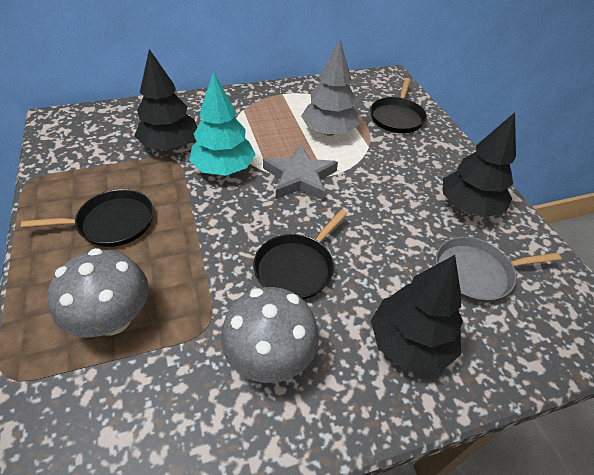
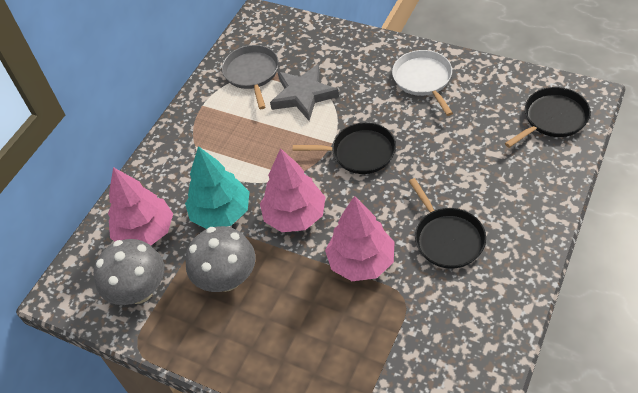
black tree: [134,49,197,150] [371,255,463,373] [443,113,516,218] = 3 -> none = 0
grey tree: [301,40,359,136] = 1 -> none = 0
pink tree: none = 0 -> [108,167,173,245] [260,148,326,232] [325,196,395,281] = 3
white pan: none = 0 -> [392,50,453,116] = 1

